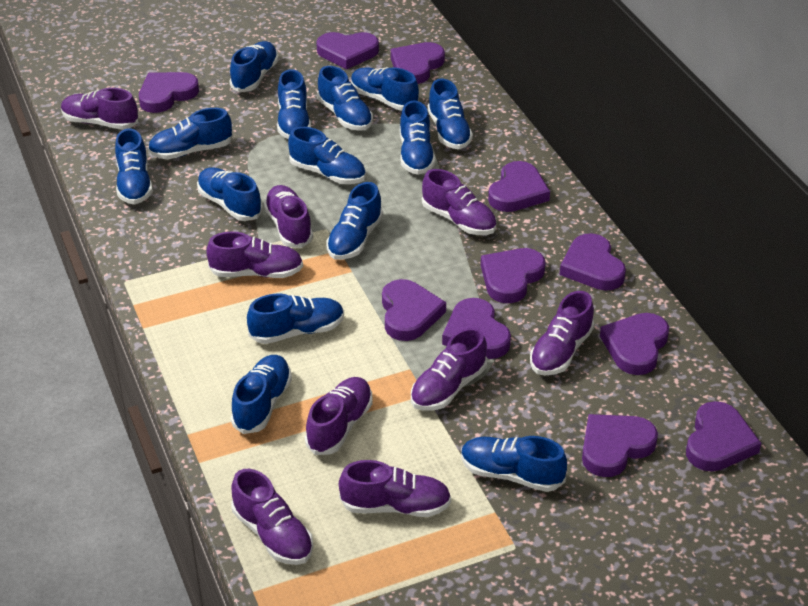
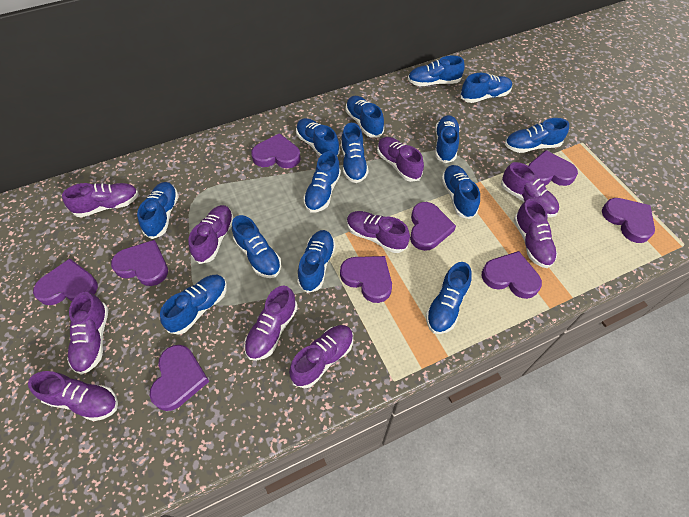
purple heart: [139,72,199,113] [316,32,379,70] [382,279,446,341] [391,42,445,84] [442,298,511,359] [481,248,545,303] [488,161,550,212] [560,233,626,291] [582,414,658,477] [600,313,669,375] [686,401,761,472] = 11 -> [33,258,98,305] [111,240,168,286] [150,345,209,411] [251,133,301,168] [340,256,392,303] [410,202,456,251] [482,251,542,299] [528,150,578,186] [602,198,655,243] = 9
purple shoe: [61,88,138,130] [206,232,303,278] [231,469,313,565] [264,185,313,248] [305,377,372,455] [339,460,451,517] [411,328,488,411] [422,169,496,235] [530,291,594,375] = 9 -> [28,371,118,421] [62,183,139,217] [67,292,109,375] [188,205,234,264] [244,285,298,361] [289,325,353,388] [347,211,410,253] [377,137,424,182] [501,162,559,217] [514,199,558,268] = 10

